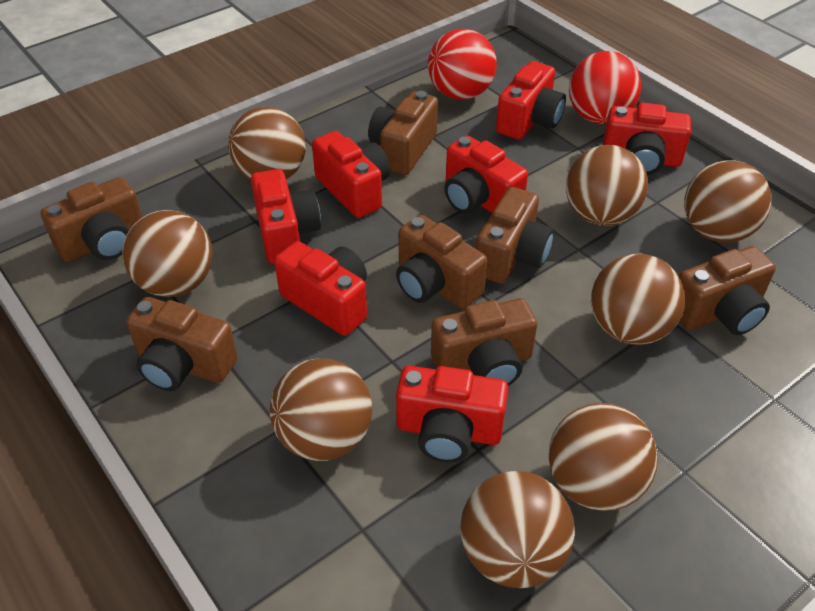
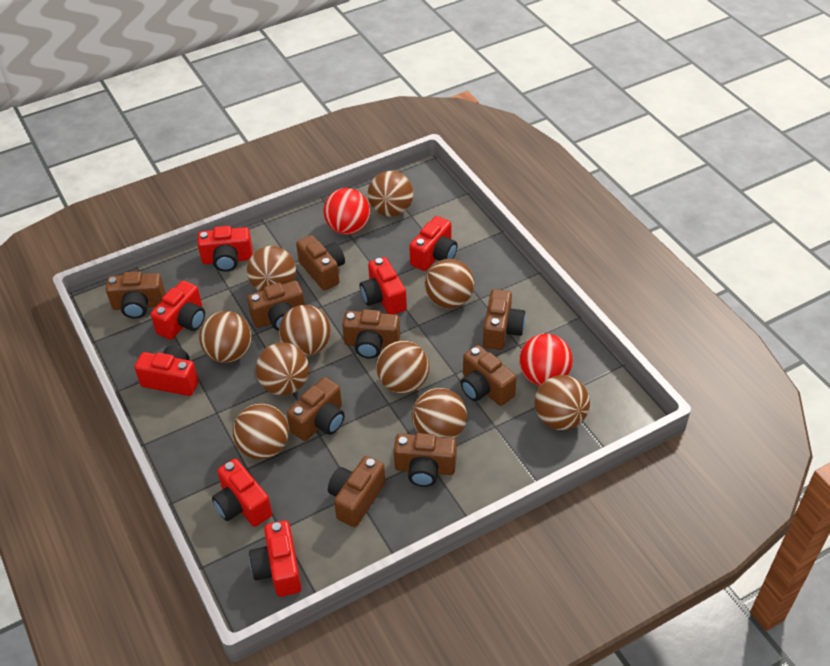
brown ball: [122,210,213,297] [228,107,306,180] [270,358,372,461] [460,471,575,588] [549,403,658,511] [566,145,648,226] [591,254,685,345] [684,160,771,243] = 8 -> [199,311,252,363] [233,403,289,459] [247,246,296,291] [256,342,309,395] [279,305,331,356] [368,171,413,217] [376,340,430,394] [412,388,467,438] [425,259,474,309] [535,375,590,430] = 10
brown camera: [41,177,142,262] [126,297,238,391] [368,91,438,175] [396,215,487,309] [431,298,537,386] [476,187,554,284] [679,246,776,335] = 7 -> [106,271,166,319] [247,281,305,331] [287,377,345,441] [296,235,345,291] [328,456,385,527] [342,309,400,358] [394,433,457,487] [460,345,517,406] [483,289,526,350] = 9

